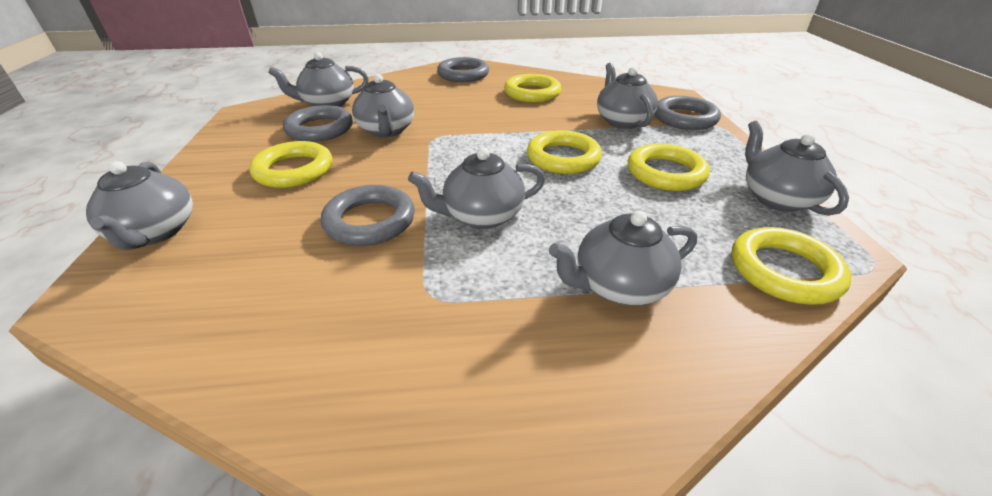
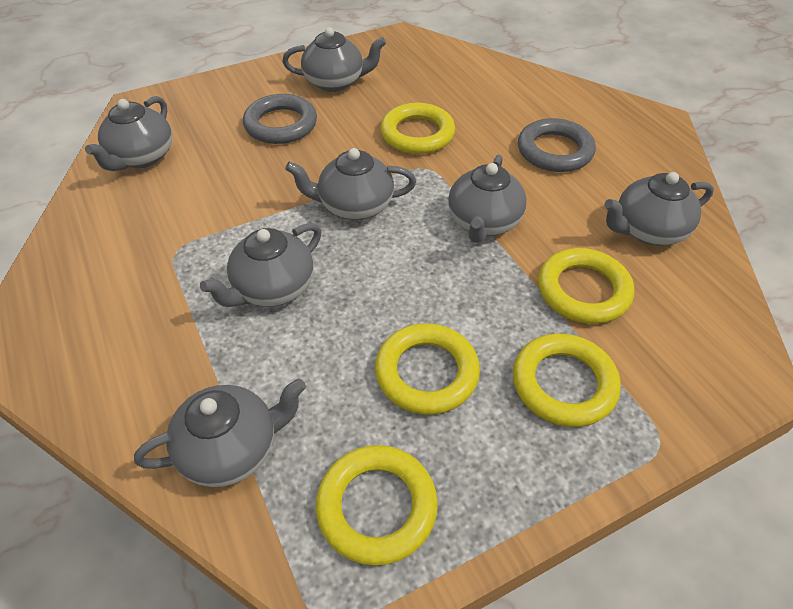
grey ring: [283,105,353,142] [321,185,415,246] [437,57,489,82] [654,96,721,130] = 4 -> [243,94,317,144] [518,118,596,172] = 2

